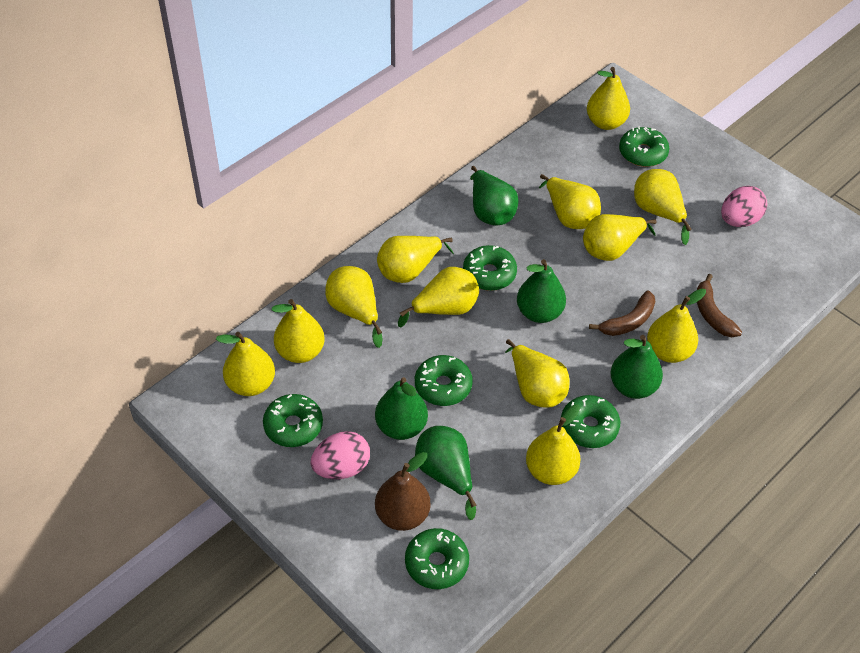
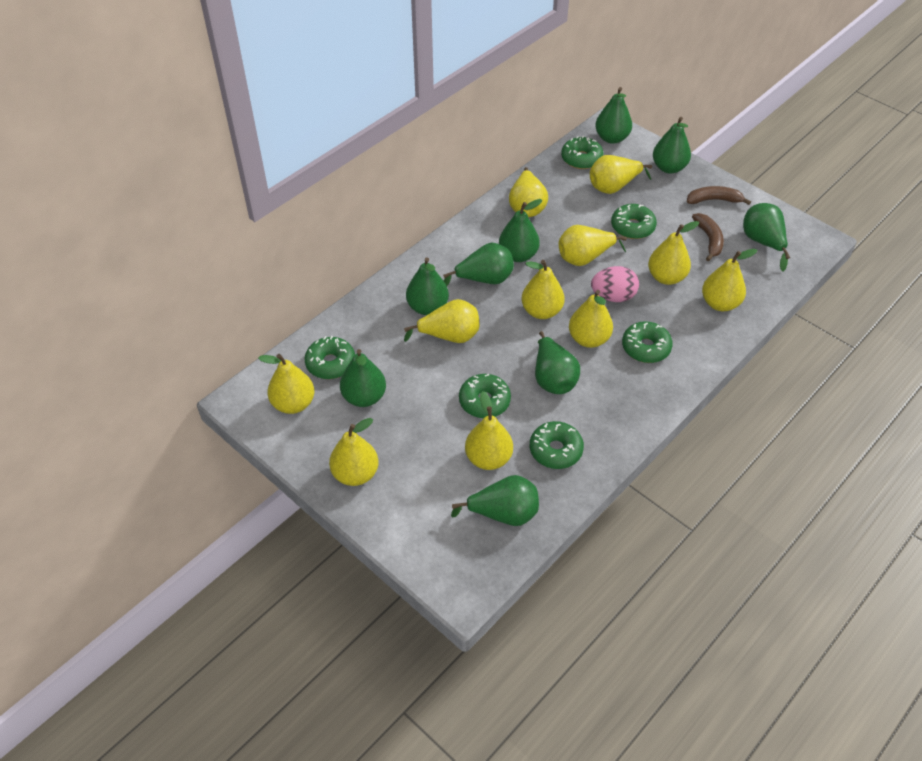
brown pear: [375,452,431,531] = 1 -> none = 0
green pear: [375,377,428,440] [415,426,476,520] [470,166,518,225] [517,259,566,323] [611,335,663,399] = 5 -> [340,349,386,407] [406,257,449,315] [443,243,514,286] [451,475,539,526] [499,199,542,262] [535,331,580,394] [595,87,632,144] [653,117,691,174] [743,203,790,271] = 9
pink egg: [310,431,370,479] [721,186,767,227] = 2 -> [591,266,639,302] = 1
yellow pear: [216,332,275,396] [272,299,325,363] [325,266,383,348] [377,236,454,283] [398,267,479,327] [505,339,570,408] [526,404,581,485] [539,174,601,229] [583,214,657,261] [587,67,630,130] [634,169,692,245] [647,289,706,363] = 12 -> [258,354,314,414] [329,418,379,486] [404,299,479,343] [465,391,513,470] [509,167,548,217] [522,260,565,319] [559,225,627,266] [569,290,613,348] [590,155,652,194] [648,221,699,285] [702,249,758,311] = 11

